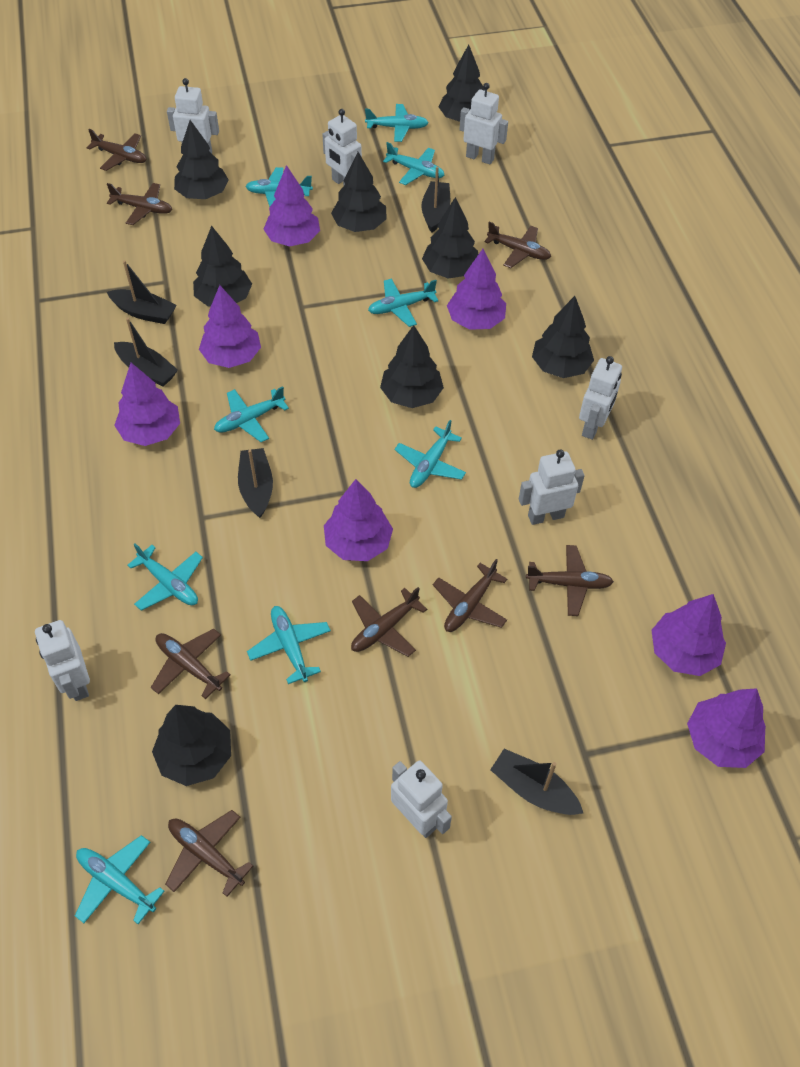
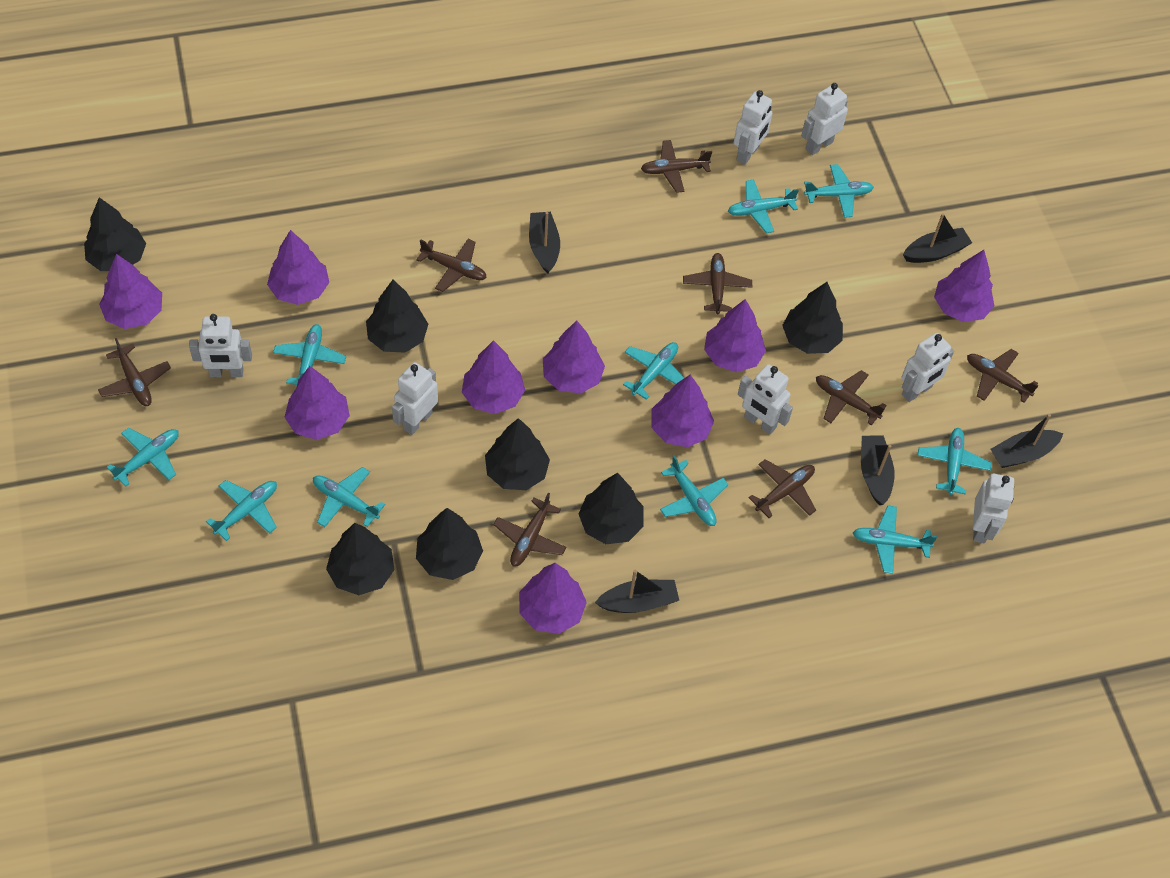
black tree: [152,705,231,786] [174,120,229,199] [193,226,252,307] [331,152,387,232] [380,325,444,408] [422,197,478,279] [439,45,485,122] [532,296,594,378] = 8 -> [84,197,146,271] [326,523,395,595] [366,280,428,353] [416,508,483,580] [485,418,550,490] [579,473,644,544] [782,282,843,354] = 7
purple tree: [114,363,180,446] [199,285,261,368] [263,165,320,246] [324,479,393,561] [447,249,506,330] [651,594,726,676] [687,688,766,768] = 7 -> [99,254,162,329] [267,230,329,305] [285,366,350,440] [462,340,525,414] [519,563,587,634] [543,321,605,393] [651,375,714,447] [704,299,766,372] [934,250,994,322] = 9
turquoise plane: [75,835,164,924] [127,543,203,611] [214,386,289,442] [245,167,313,207] [247,606,331,684] [365,104,429,142] [368,279,439,327] [383,142,444,185] [395,420,466,488] = 9 -> [107,428,179,487] [206,480,277,541] [273,324,346,385] [313,467,385,527] [623,342,684,400] [660,455,728,526] [728,179,799,233] [804,164,874,218] [853,506,937,574] [917,428,991,495] = 10

